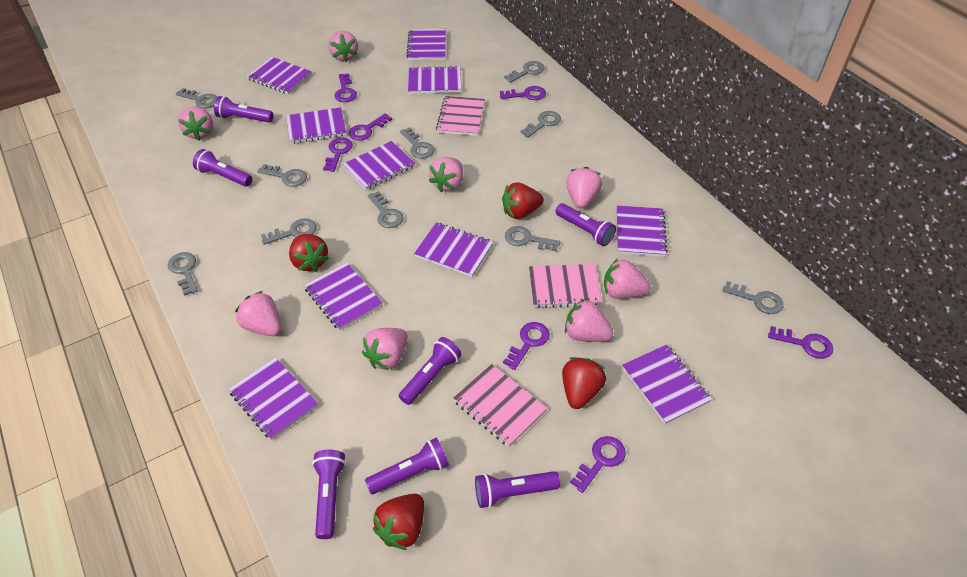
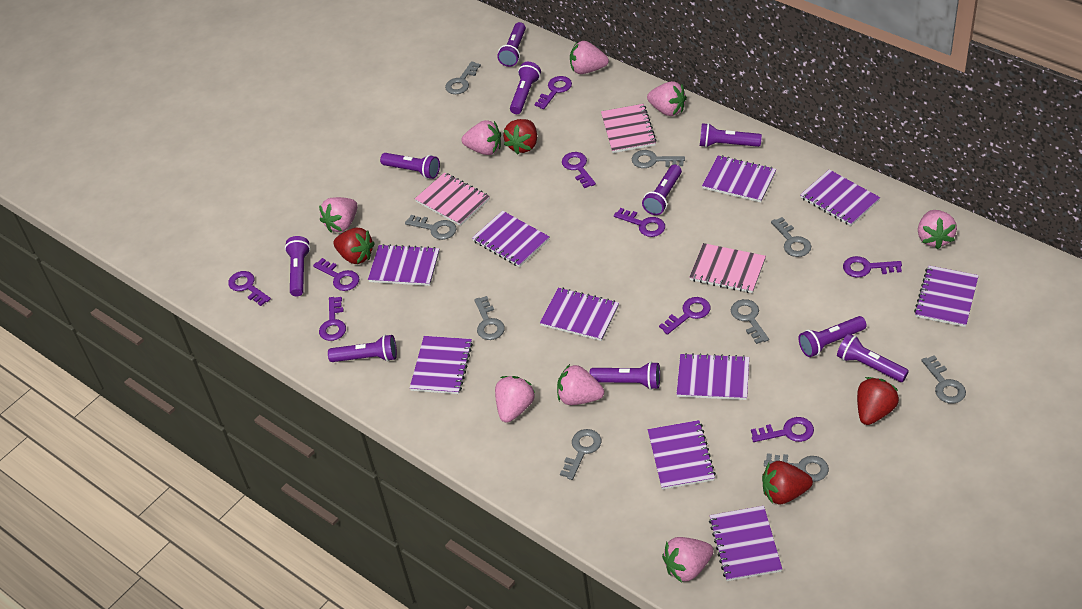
grey key: [168,252,198,296] [176,88,217,108] [257,164,307,187] [261,218,317,245] [368,191,404,228] [400,127,434,159] [504,61,545,83] [505,226,560,251] [520,111,561,138] [722,281,783,314] = 10 -> [405,215,456,240] [445,61,481,94] [474,296,505,340] [560,429,601,480] [632,150,685,168] [731,299,769,344] [764,453,829,482] [771,217,811,257] [921,355,966,404] = 9
purple flashlight: [193,149,252,187] [214,96,273,123] [312,450,346,539] [365,438,449,494] [399,337,462,405] [475,471,560,508] [555,203,616,246] = 7 -> [285,236,310,296] [328,335,397,362] [380,153,440,179] [497,22,526,67] [510,62,541,114] [590,362,660,390] [642,165,682,215] [700,123,762,147] [798,316,867,357] [837,333,909,382] = 10
purple key: [323,138,353,172] [334,73,357,102] [349,113,392,141] [500,86,546,100] [503,322,550,370] [570,436,626,493] [768,326,833,359] = 7 -> [228,271,271,306] [313,258,359,291] [319,297,346,341] [535,76,572,109] [562,152,596,188] [614,208,665,237] [659,297,711,335] [751,417,814,442] [843,256,902,278] = 9

